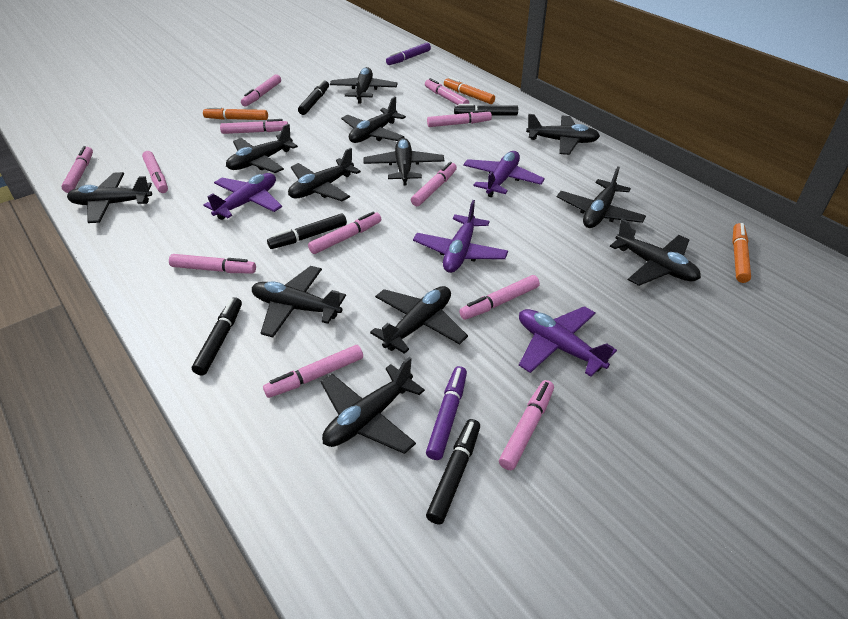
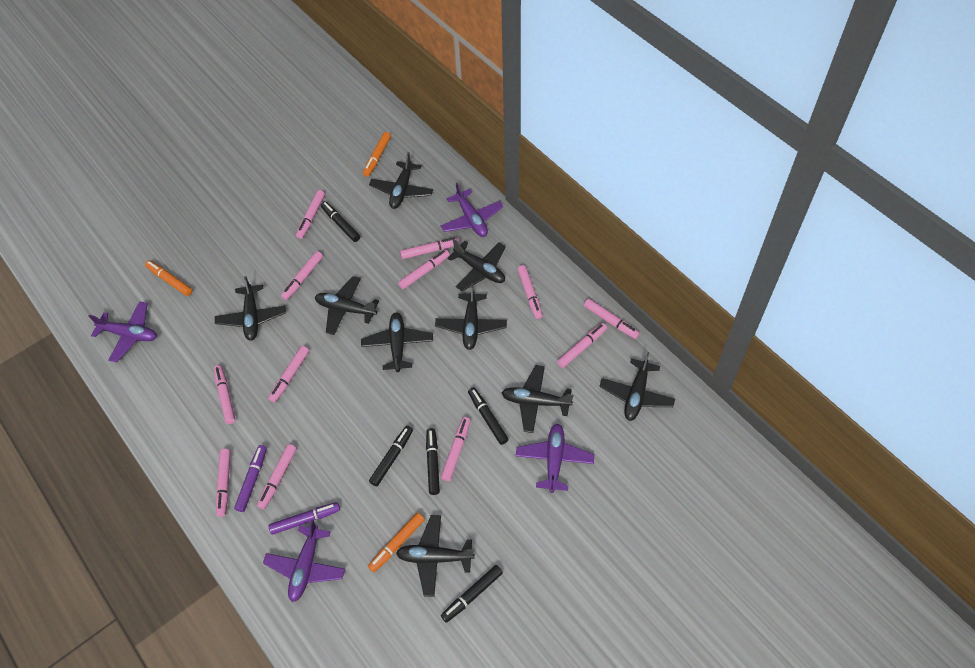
black plane: [67,172,152,223] [226,124,298,173] [252,266,346,337] [288,148,361,201] [321,357,425,454] [330,67,398,104] [341,96,406,143] [363,138,444,186] [370,286,468,354] [526,114,600,155] [557,166,646,228] [610,219,701,286] = 12 -> [215,276,286,341] [315,276,379,335] [361,313,433,372] [369,152,433,209] [396,515,475,597] [435,283,507,350] [447,239,506,291] [502,365,574,433] [599,352,675,421] = 9

